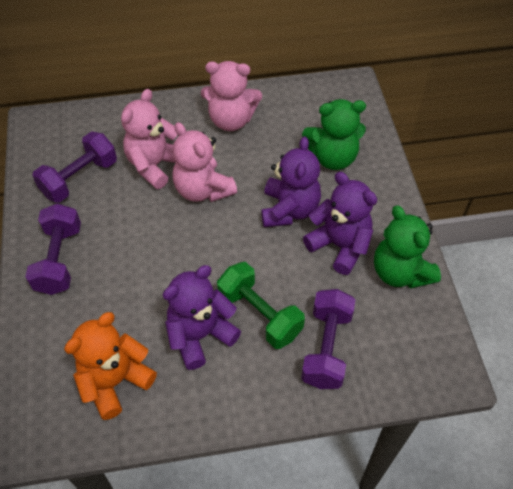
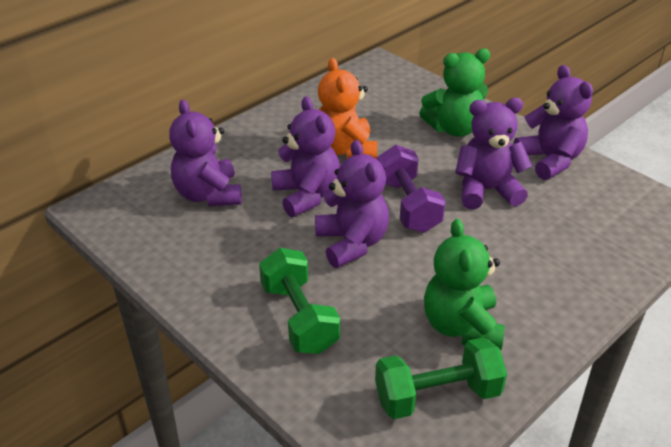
green dumbbell: [217,262,305,349] = 1 -> [259,248,340,354] [375,337,507,419] = 2
pink teddy bear: [121,89,178,189] [172,122,237,202] [201,61,262,131] = 3 -> none = 0
purple dumbbell: [25,203,81,295] [32,131,117,203] [301,289,355,389] = 3 -> [377,145,446,233] = 1
purple teddy bear: [163,265,241,370] [261,136,321,227] [303,172,377,275] = 3 -> [169,99,242,206] [271,96,340,217] [315,140,389,268] [455,98,532,210] [514,65,593,180] = 5

